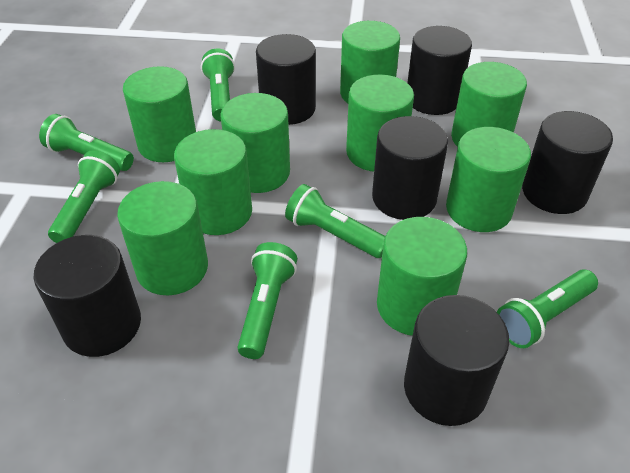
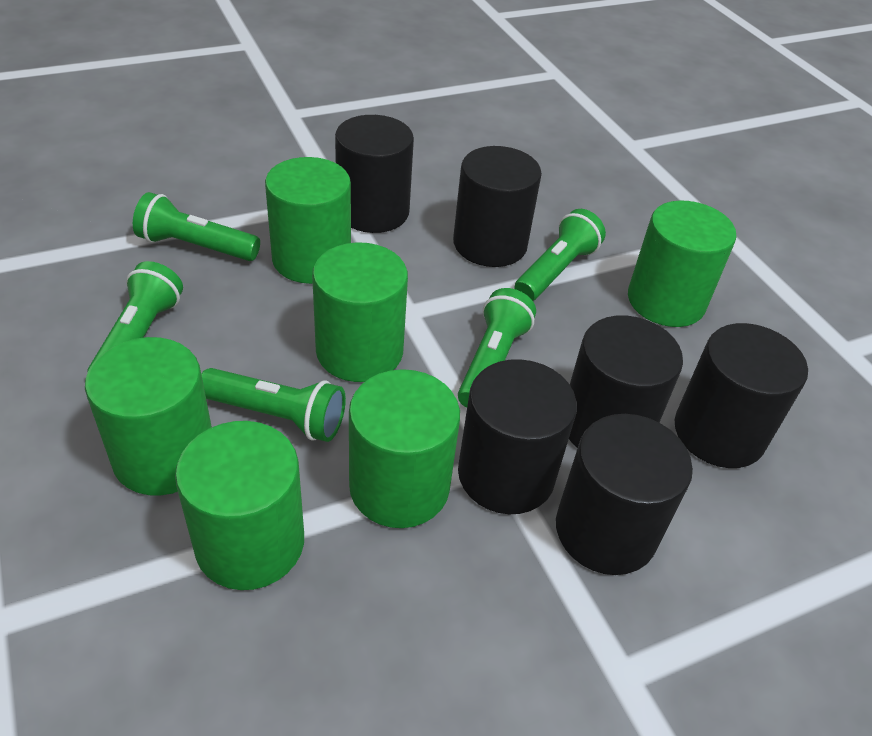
green cylinder: [117,181,208,295] [123,66,196,162] [174,129,252,235] [220,93,290,193] [340,21,400,103] [346,75,414,171] [377,217,467,336] [446,127,531,232] [451,62,527,147] = 9 -> [85,337,212,496] [175,421,304,590] [265,157,351,284] [312,242,408,382] [349,369,460,528] [628,200,736,327] = 6
green flashlight: [39,114,134,171] [48,150,120,243] [201,49,235,122] [237,242,297,359] [285,184,385,258] [497,269,598,348] = 6 -> [88,261,183,370] [133,192,260,261] [201,368,346,442] [458,288,536,408] [514,209,606,301] = 5

